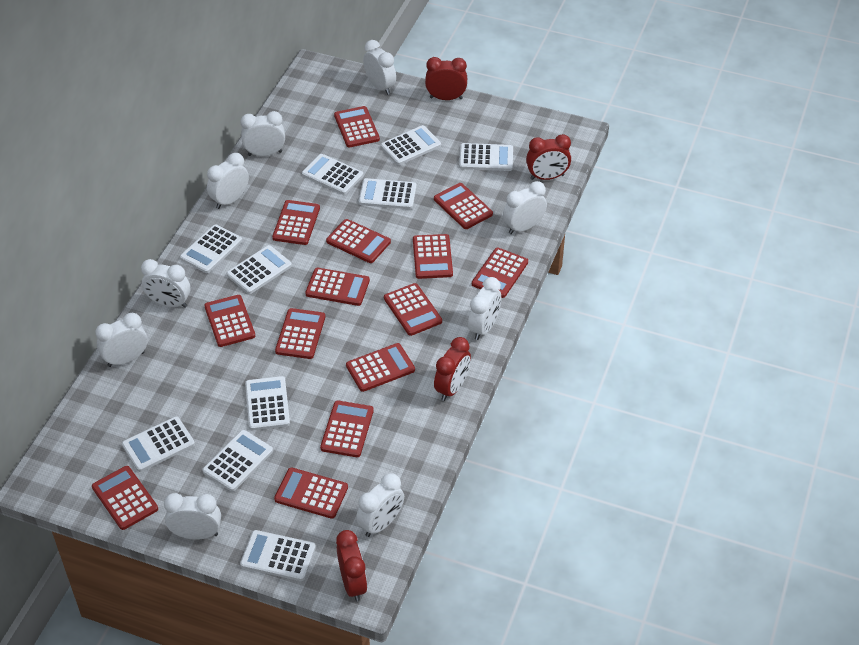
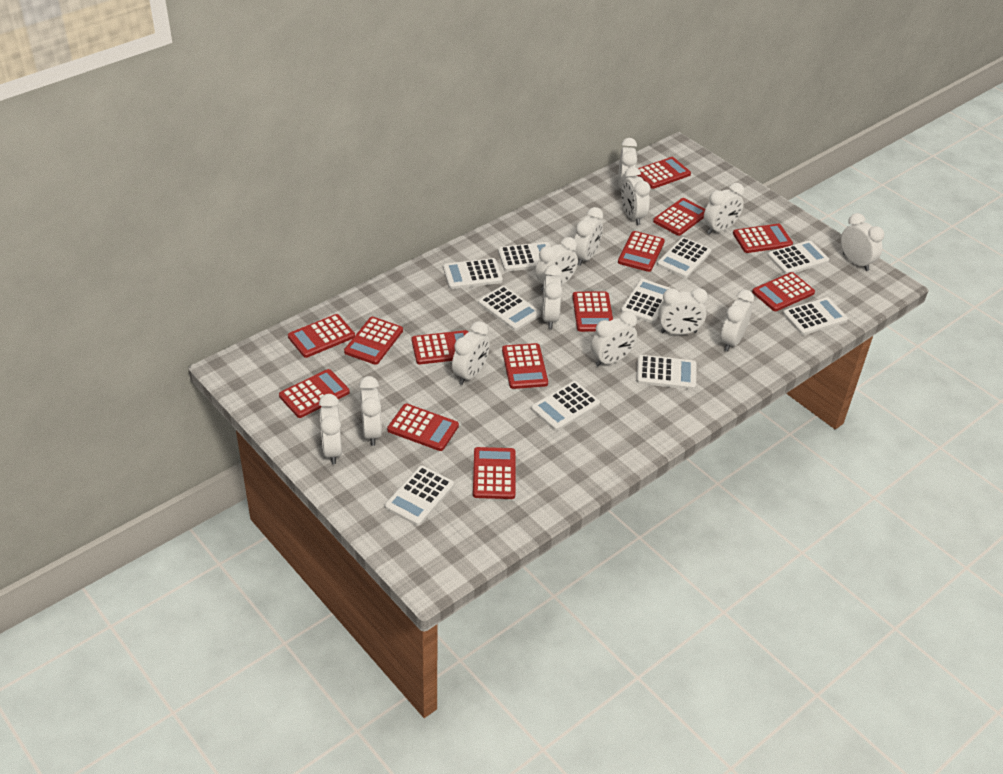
red calculator: [92,466,158,530] [204,295,255,347] [272,200,320,245] [274,467,348,519] [275,308,325,359] [305,268,370,306] [320,400,374,457] [326,219,391,263] [334,106,380,147] [346,343,415,392] [384,283,442,336] [413,234,453,279] [434,183,493,229] [472,248,528,298] = 14 -> [279,369,350,418] [288,314,355,358] [344,317,403,365] [387,404,459,451] [412,330,468,364] [473,447,515,499] [502,343,548,389] [572,292,613,332] [618,231,665,272] [637,157,691,189] [653,198,705,236] [733,224,793,253] [752,272,815,311] = 13
red clock: [336,530,367,602] [425,57,467,100] [434,337,471,401] [526,134,571,180] = 4 -> none = 0
white clock: [95,313,148,367] [141,259,190,308] [164,493,221,540] [207,153,249,209] [240,111,285,156] [356,473,404,537] [363,40,396,95] [468,277,501,340] [503,181,547,234] = 9 -> [319,394,342,464] [359,376,382,446] [452,321,490,385] [535,237,578,291] [542,265,562,329] [573,207,603,266] [591,311,637,367] [618,138,637,189] [621,167,650,225] [658,288,708,335] [704,183,744,234] [721,290,754,351] [841,213,884,271] = 13

